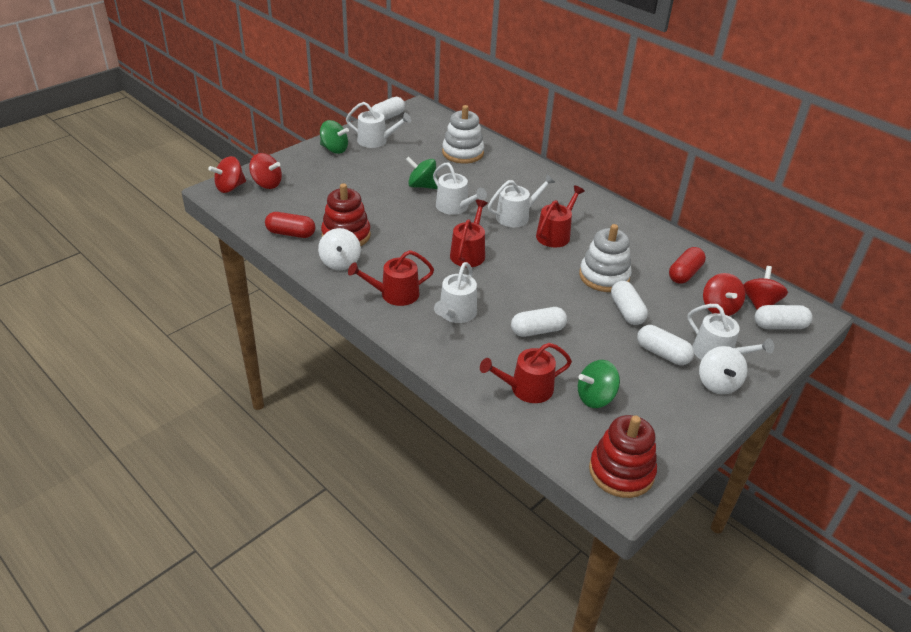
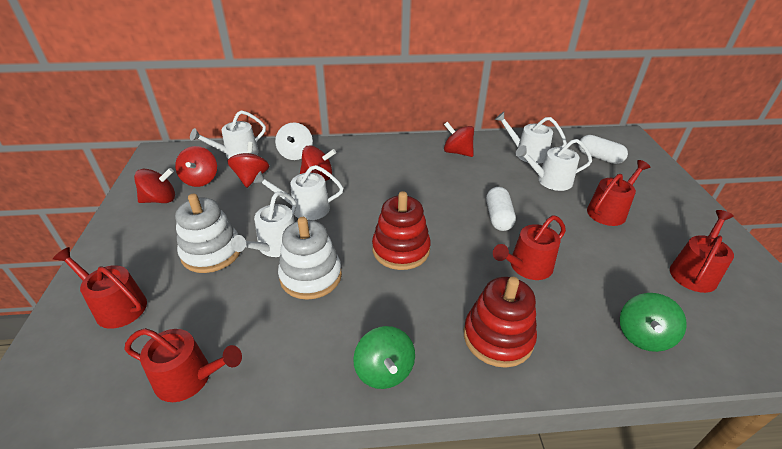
green spinning top: [320,120,349,154] [406,156,438,189] [578,360,620,408] = 3 -> [353,326,415,389] [620,293,687,352] = 2
red capsule: [265,212,315,238] [669,247,706,283] = 2 -> none = 0
red spinning top: [208,156,246,193] [249,153,282,189] [703,273,745,316] [743,266,788,310] = 4 -> [134,168,175,203] [175,146,217,187] [228,142,269,188] [300,145,336,181] [444,122,474,157] = 5
red watering can: [348,250,434,306] [450,200,488,267] [480,343,572,403] [536,185,585,248] = 4 -> [53,247,147,329] [125,328,242,402] [493,215,566,280] [587,160,650,226] [670,210,734,293] = 5
white capsule: [372,97,405,120] [511,307,567,337] [611,281,648,325] [637,325,694,365] [755,305,812,329] = 5 -> [486,187,516,231] [579,135,628,164] = 2
white spinning top: [318,228,361,270] [699,346,747,394] = 2 -> [275,123,313,160] = 1

